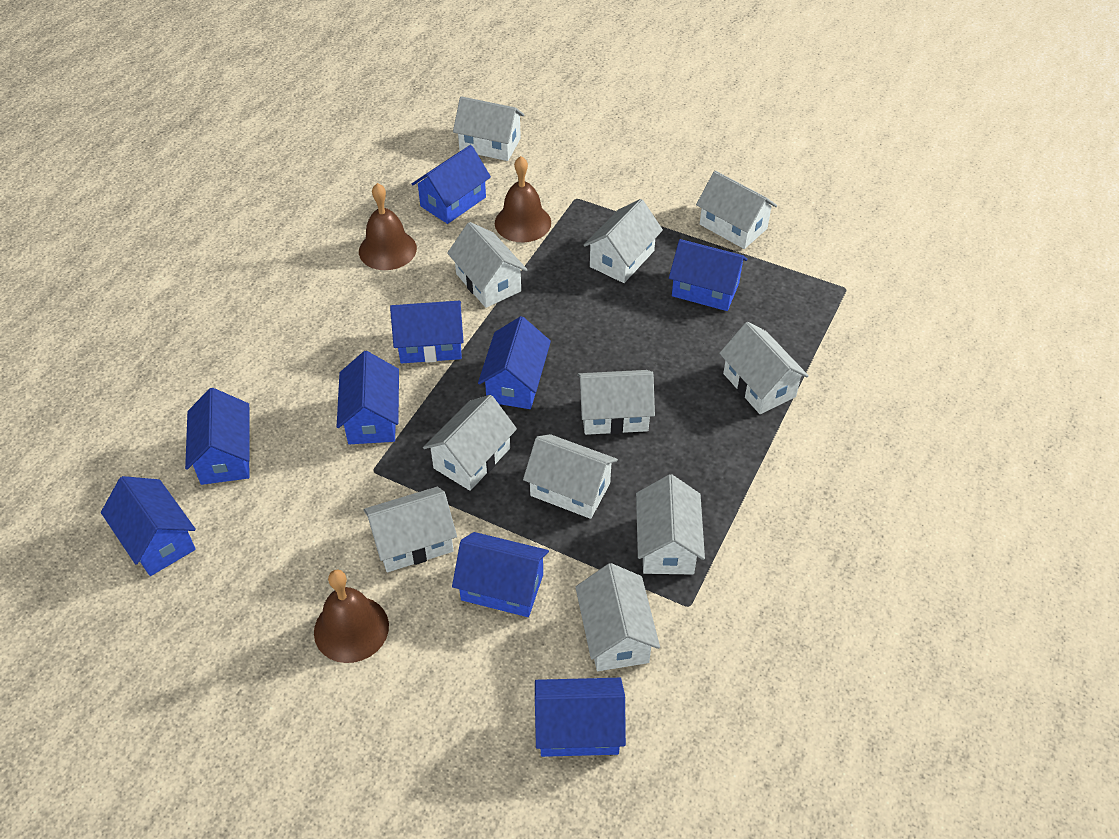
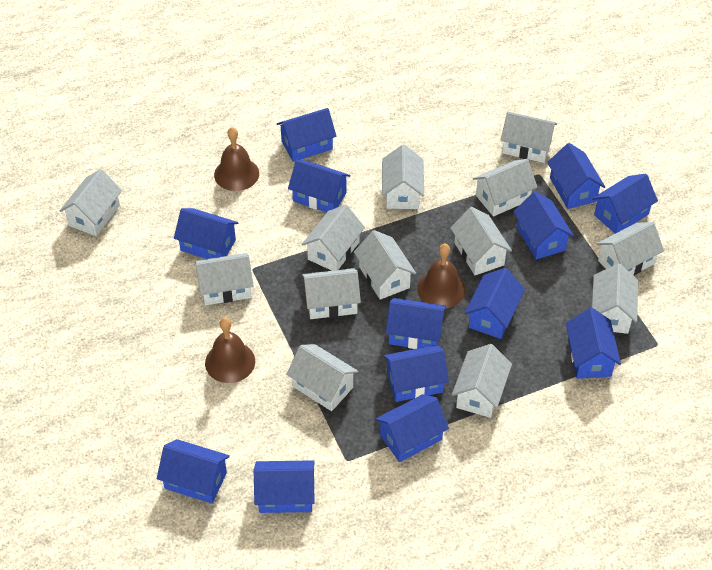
blue house: [101,476,196,576] [185,388,250,485] [337,351,399,444] [390,301,464,364] [412,145,491,224] [452,532,549,617] [478,316,551,409] [535,678,626,757] [669,239,747,311] = 9 -> [157,439,230,504] [174,208,238,259] [254,460,315,513] [277,108,337,162] [288,160,351,213] [375,394,449,462] [383,345,449,402] [386,298,446,349] [465,268,525,339] [513,191,574,259] [547,143,605,209] [566,308,621,379] [592,174,658,233] = 13
white house: [364,487,457,572] [423,395,517,491] [447,222,527,308] [453,96,524,161] [523,434,618,519] [575,563,660,671] [577,370,655,435] [584,199,663,283] [636,474,705,574] [696,171,777,249] [719,322,809,414] = 11 -> [60,169,122,236] [195,253,254,305] [286,344,359,411] [302,205,365,271] [302,268,361,319] [354,230,416,300] [382,145,424,209] [450,207,512,275] [452,344,512,418] [473,159,537,217] [500,112,557,163] [592,264,638,334] [596,222,664,275] = 13

